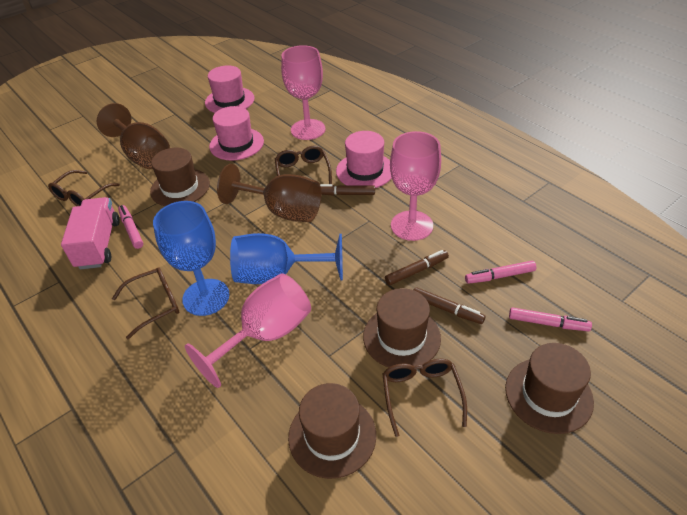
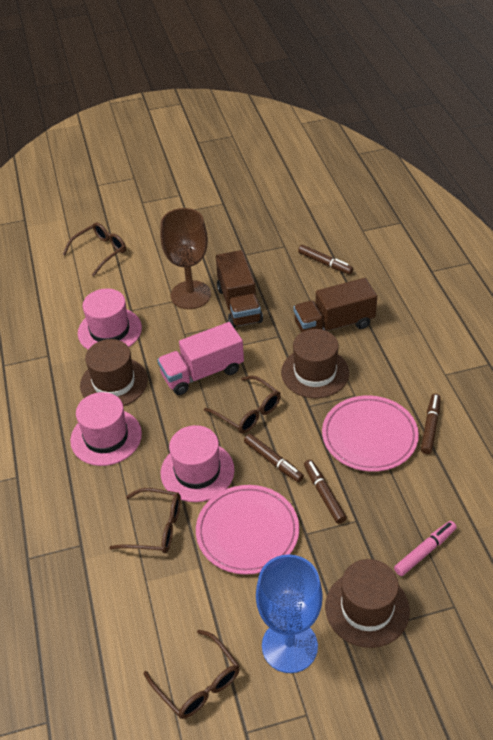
blue goblet: [153,201,230,316] [230,233,343,284] = 2 -> [256,554,323,673] = 1
brown goblet: [97,103,170,169] [217,164,321,222] = 2 -> [160,208,211,309] = 1
brown hat: [150,148,210,206] [288,383,376,479] [363,288,441,368] [505,343,594,434] = 4 -> [80,339,148,406] [281,329,349,398] [325,559,410,648] = 3
brown marker: [320,184,375,195] [385,250,449,285] [414,287,486,324] = 3 -> [244,434,304,482] [298,245,353,274] [304,460,346,524] [421,393,441,454] = 4
brown truck: none = 0 -> [216,250,263,328] [293,278,377,332] = 2
pink goblet: [185,274,311,388] [281,45,325,140] [390,131,441,241] = 3 -> none = 0
pink marker: [118,205,143,249] [465,261,536,284] [509,307,592,331] = 3 -> [394,521,457,576] = 1
pink plate: none = 0 -> [196,485,299,575] [322,395,419,472] = 2

